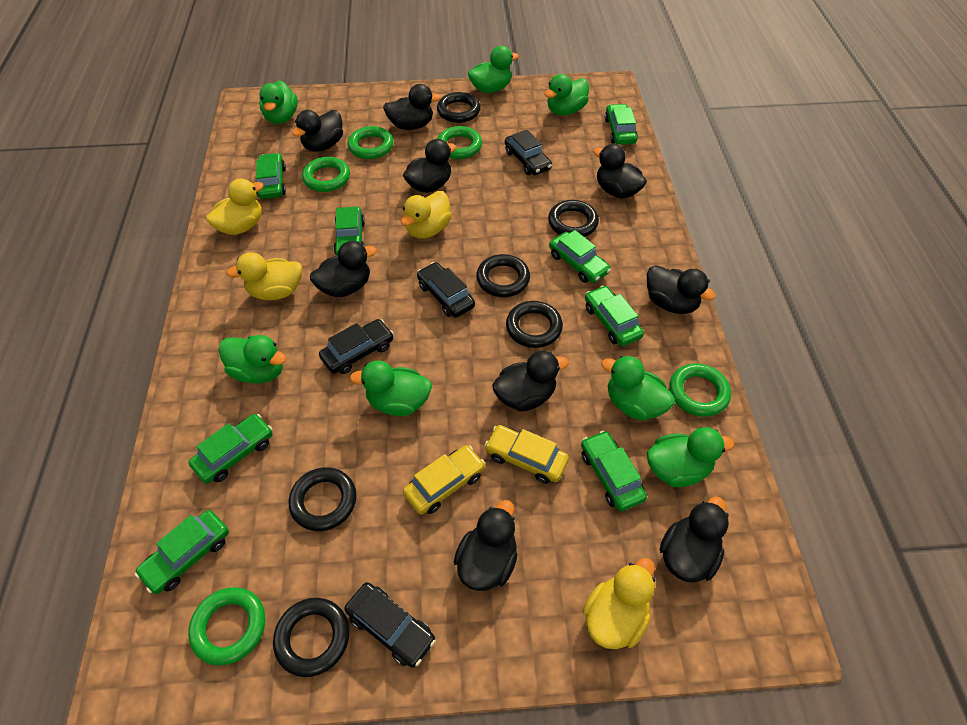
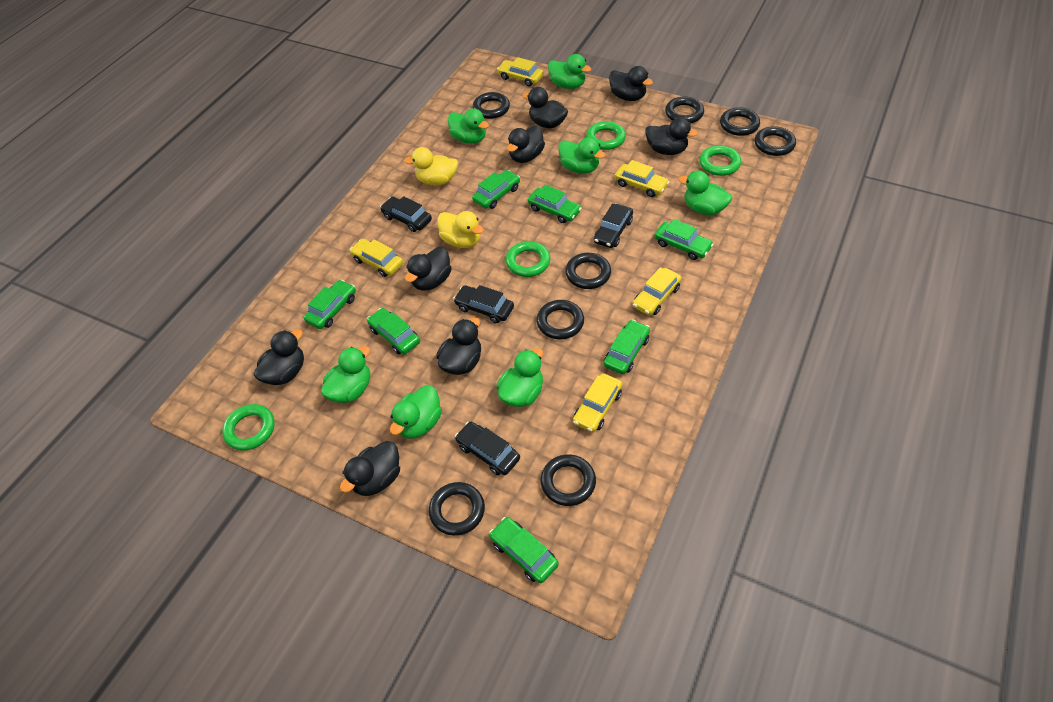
black duck: [292,110,343,152] [310,241,377,297] [383,84,441,130] [403,139,456,193] [454,500,518,591] [492,351,569,411] [593,144,647,198] [647,265,716,314] [660,496,729,583] = 9 -> [254,329,304,385] [340,441,400,496] [405,247,451,291] [436,318,481,375] [507,125,545,163] [523,87,568,128] [609,66,653,101] [645,118,698,155] = 8
black ring: [273,598,349,677] [289,467,357,531] [437,92,481,123] [476,254,530,297] [506,301,563,348] [548,200,599,237] = 6 -> [429,482,485,536] [473,92,510,119] [536,300,584,340] [541,454,596,506] [565,253,611,289] [665,96,704,123] [720,107,760,136] [755,126,796,156] = 8
green car: [135,510,229,594] [189,414,273,484] [256,153,286,199] [334,207,365,256] [549,230,611,283] [581,431,647,511] [585,285,644,346] [605,104,638,145] = 8 -> [304,280,356,329] [367,308,420,354] [472,170,520,209] [489,517,559,583] [528,185,582,223] [604,320,650,374] [655,219,714,260] = 7
green ring: [188,587,265,665] [302,157,350,192] [348,126,393,159] [437,126,482,159] [669,364,731,417] = 5 -> [222,404,275,451] [506,241,551,277] [586,121,626,150] [699,145,741,176] = 4
yellow car: [403,445,485,515] [484,425,569,484] = 2 -> [350,239,403,277] [497,57,544,87] [573,373,623,433] [615,160,669,197] [632,267,682,316] = 5
yellow duck: [206,179,264,235] [226,252,302,300] [401,191,452,238] [583,558,655,649] = 4 -> [404,147,458,185] [437,211,484,248] = 2

